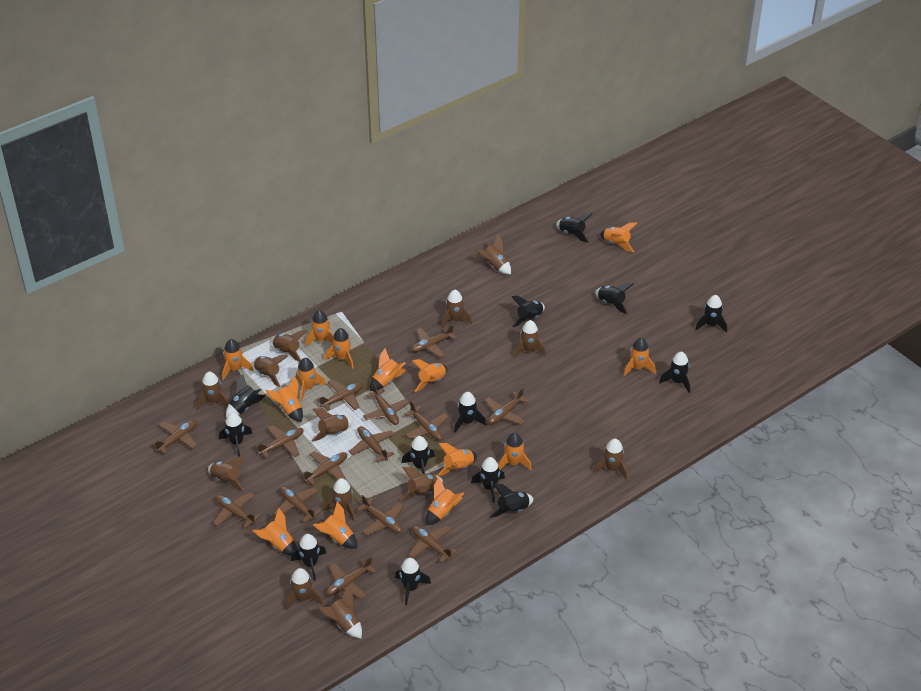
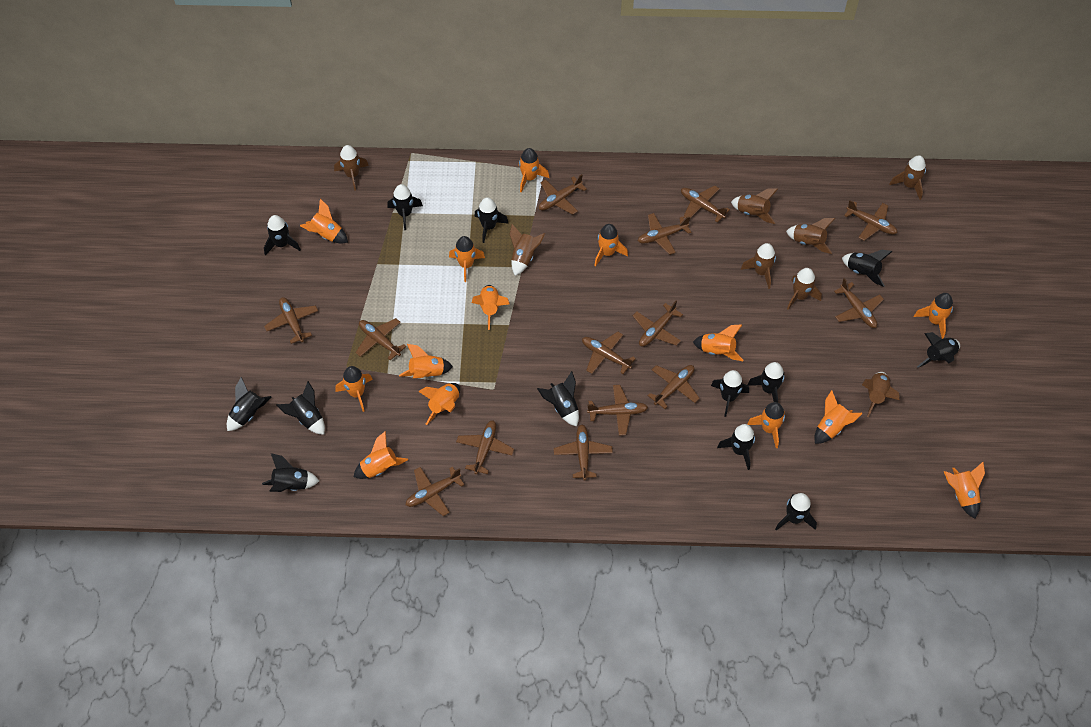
brown rocket: [197,372,229,410] [208,456,247,491] [254,355,288,387] [272,330,307,362] [286,568,323,611] [312,409,353,442] [317,586,362,638] [324,478,355,522] [400,467,443,501] [441,290,472,328] [476,234,511,275] [514,320,546,358] [593,439,627,480] = 13 -> [334,145,369,191] [510,224,545,276] [731,188,778,224] [741,243,776,289] [786,218,835,254] [787,268,822,310] [862,372,900,417] [889,155,926,200] = 8

